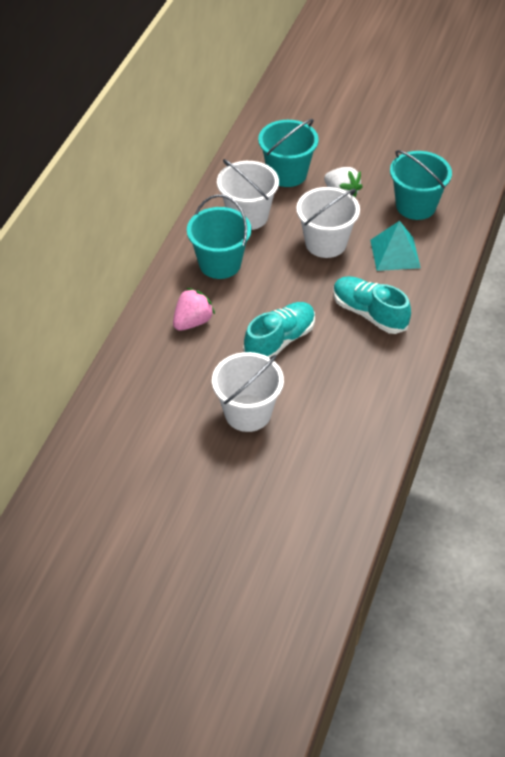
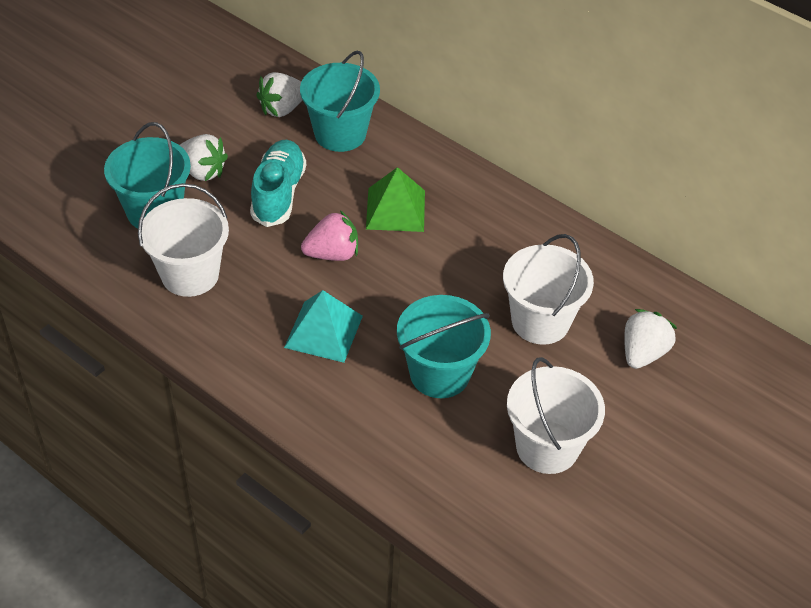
green pyramid: none = 0 -> [366,167,425,232] = 1
turquoise shoe: [243,302,315,358] [333,276,411,334] = 2 -> [250,140,306,227] = 1
white strawberry: [324,167,363,198] = 1 -> [180,134,228,181] [256,72,302,117] [624,309,677,369] = 3

